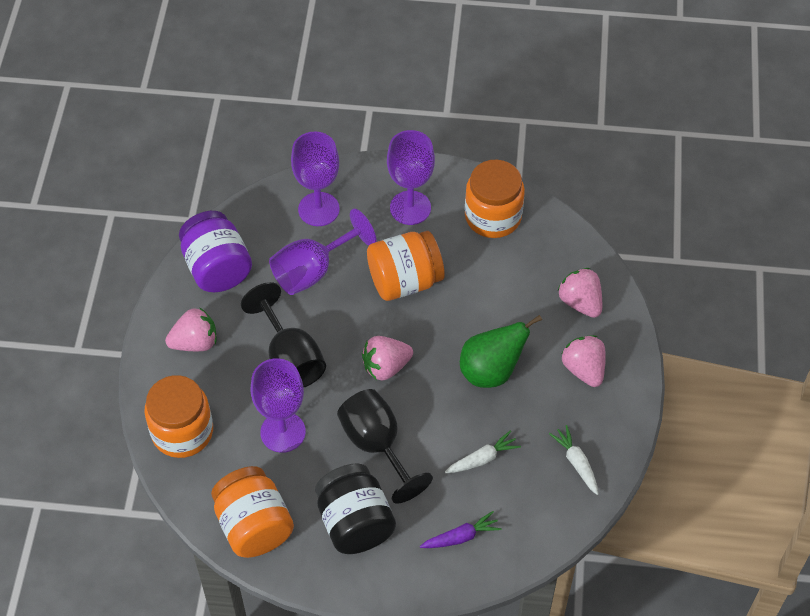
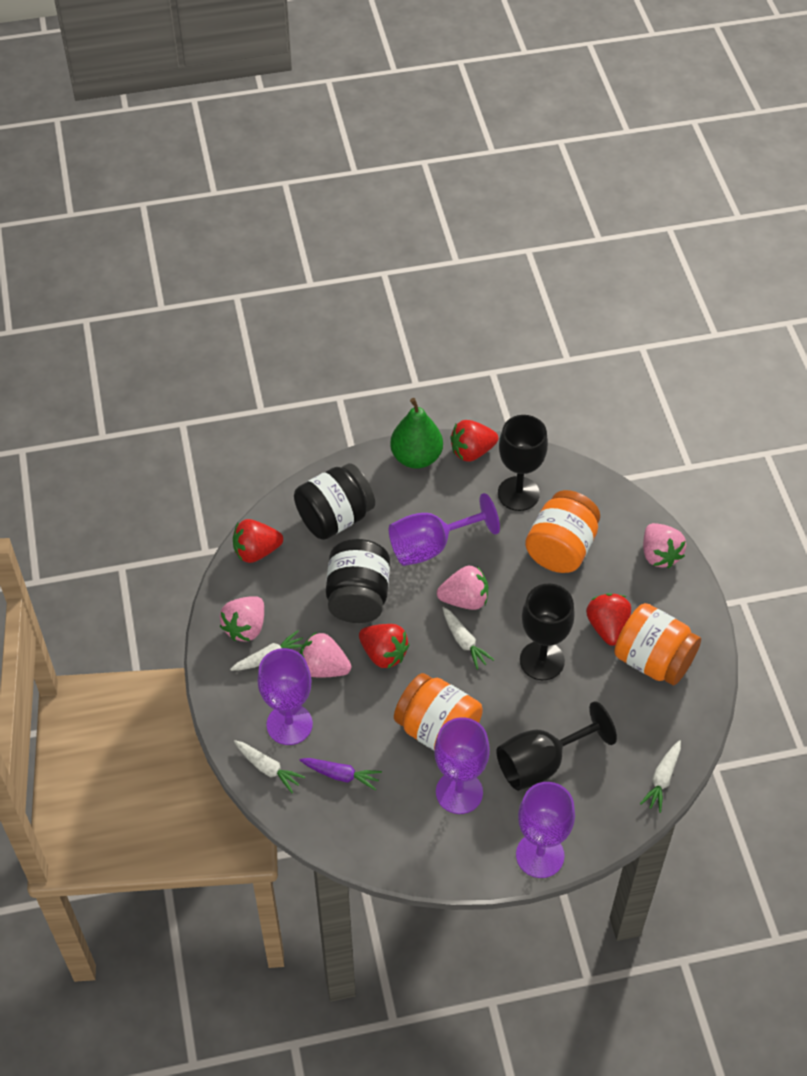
black goblet: [241,282,326,387] [337,389,433,504] = 2 -> [496,701,617,791] [498,415,548,511] [520,583,575,680] = 3
black jar: [315,463,396,554] = 1 -> [294,463,375,540] [326,539,390,623] = 2
orange jar: [145,375,213,458] [211,466,294,558] [367,231,445,301] [465,160,525,238] = 4 -> [394,673,483,751] [525,490,600,573] [614,603,701,685] = 3
purple jar: [179,211,252,292] = 1 -> none = 0
red strawberry: none = 0 -> [233,519,283,563] [359,624,409,669] [450,420,498,462] [586,593,631,646] = 4
white carrot: [445,430,521,473] [549,425,599,495] = 2 -> [230,630,303,671] [234,740,305,793] [443,607,494,670] [640,740,681,813] = 4

